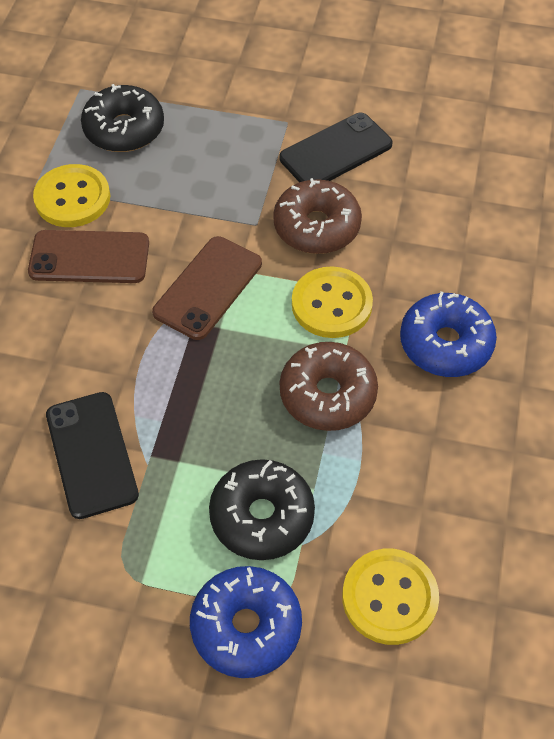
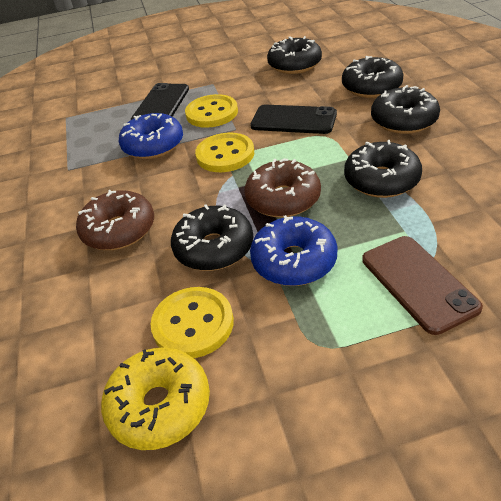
black donut: [81,84,164,152] [209,459,315,560] = 2 -> [171,205,253,271] [267,36,322,74] [342,56,403,98] [344,140,422,198] [371,85,440,134] = 5
brown phone: [28,230,149,283] [152,236,262,340] = 2 -> [362,236,483,335] = 1
yellow donut: none = 0 -> [101,347,210,450] = 1

